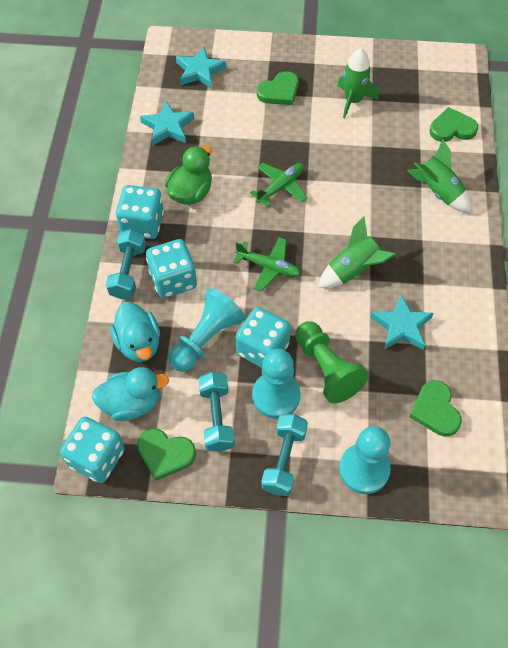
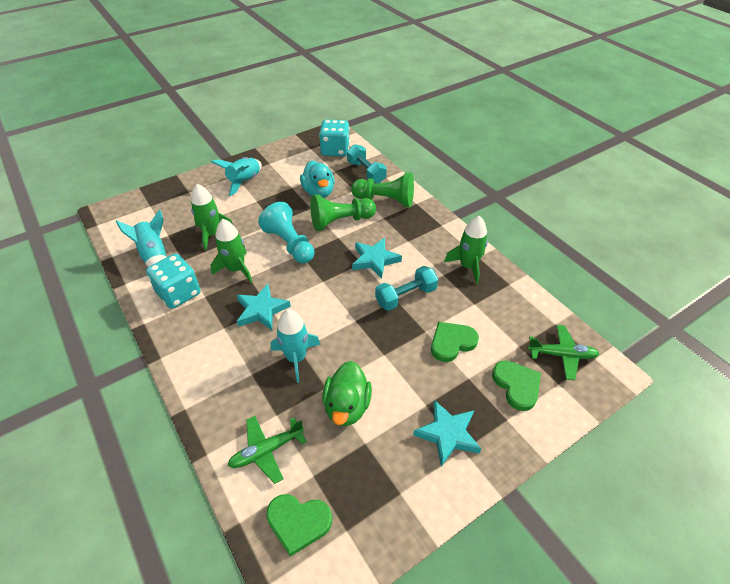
green heart: [137,429,196,481] [257,71,299,105] [409,380,462,436] [430,107,478,142] = 4 -> [266,494,332,557] [431,322,479,362] [492,360,541,411] = 3
green pawn: [295,321,369,404] = 1 -> [310,194,376,231] [351,172,414,207] = 2
turquoise dice: [60,416,125,483] [116,185,164,239] [146,239,197,298] [235,307,291,368] = 4 -> [146,254,201,309] [319,120,350,156] = 2
turquoise duck: [92,367,169,421] [110,302,160,362] = 2 -> [300,160,335,198] = 1
turquoise dumbbell: [106,229,146,299] [199,372,235,452] [261,414,308,496] = 3 -> [347,144,387,183] [375,266,438,311] = 2
turquoise pawn: [168,288,246,372] [252,349,300,419] [339,426,391,494] = 3 -> [258,202,314,263] = 1
turquoise rocket: none = 0 -> [116,209,167,267] [211,157,262,196] [271,309,321,383] = 3

